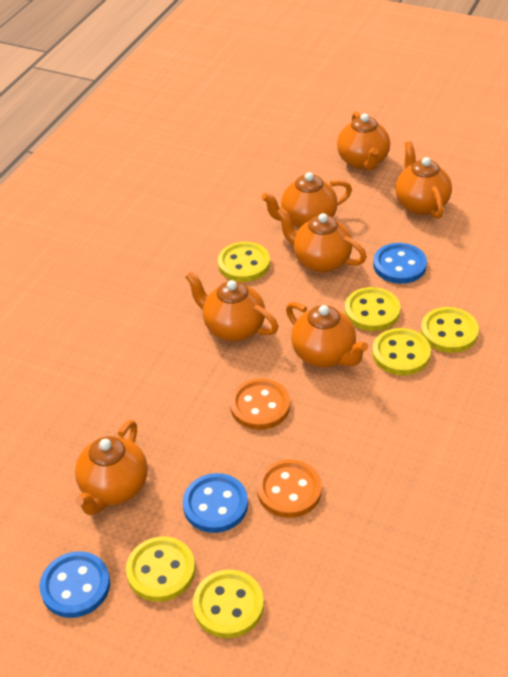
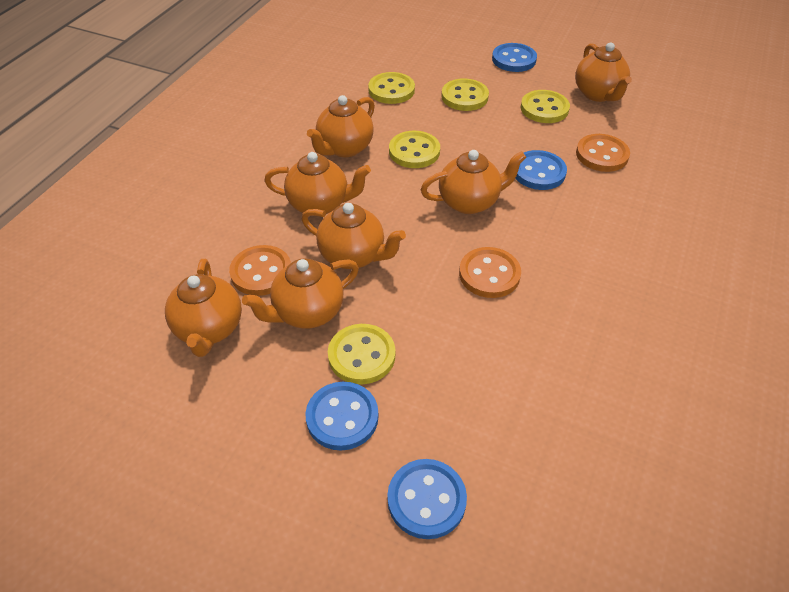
blue button: [39,551,110,618] [183,473,248,533] [373,243,427,284] = 3 -> [305,382,379,451] [387,459,467,539] [492,43,537,72] [515,150,567,190] = 4
orange button: [230,378,290,430] [257,459,322,518] = 2 -> [229,245,291,296] [459,247,521,298] [576,134,630,172] = 3
yellow button: [126,536,195,602] [193,570,264,638] [218,242,270,282] [345,287,400,331] [372,328,431,375] [421,307,479,353] = 6 -> [328,324,395,384] [368,72,415,104] [389,131,440,168] [441,78,489,111] [521,90,570,123] = 5

